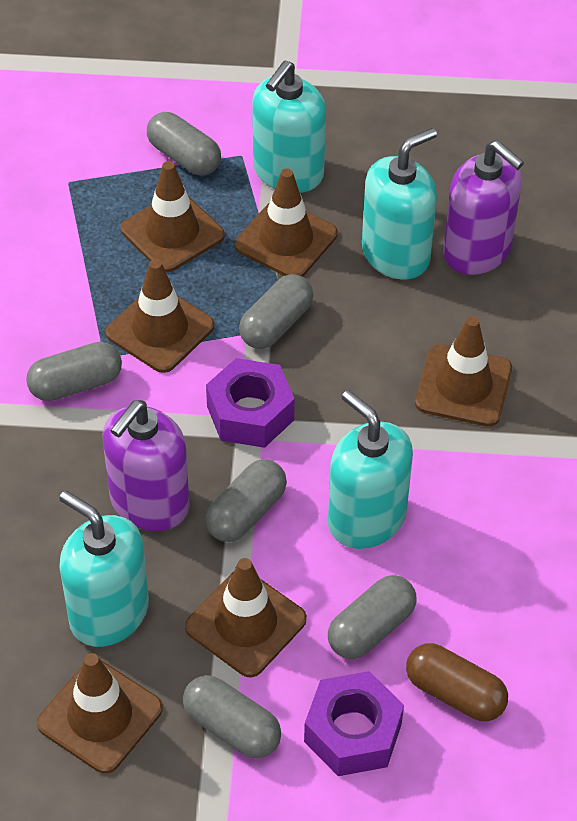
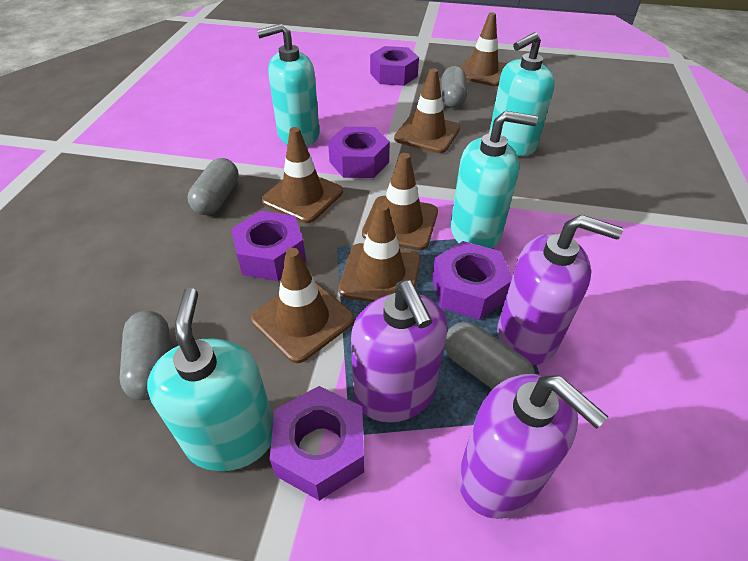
brown capsule: [406,643,508,721] = 1 -> none = 0
grey capsule: [26,342,122,401] [147,112,221,176] [183,675,281,758] [205,459,287,542] [239,274,313,349] [328,575,417,659] = 6 -> [120,311,169,400] [188,158,239,215] [441,66,467,108] [444,322,535,389] = 4
purple nut: [206,358,295,448] [304,671,404,776] = 2 -> [231,211,306,281] [270,386,364,501] [328,127,390,178] [370,46,419,86] [432,241,512,320] = 5
purple soap dispenser: [103,400,190,531] [443,140,524,275] = 2 -> [351,281,447,423] [458,374,608,519] [497,215,623,365] = 3

